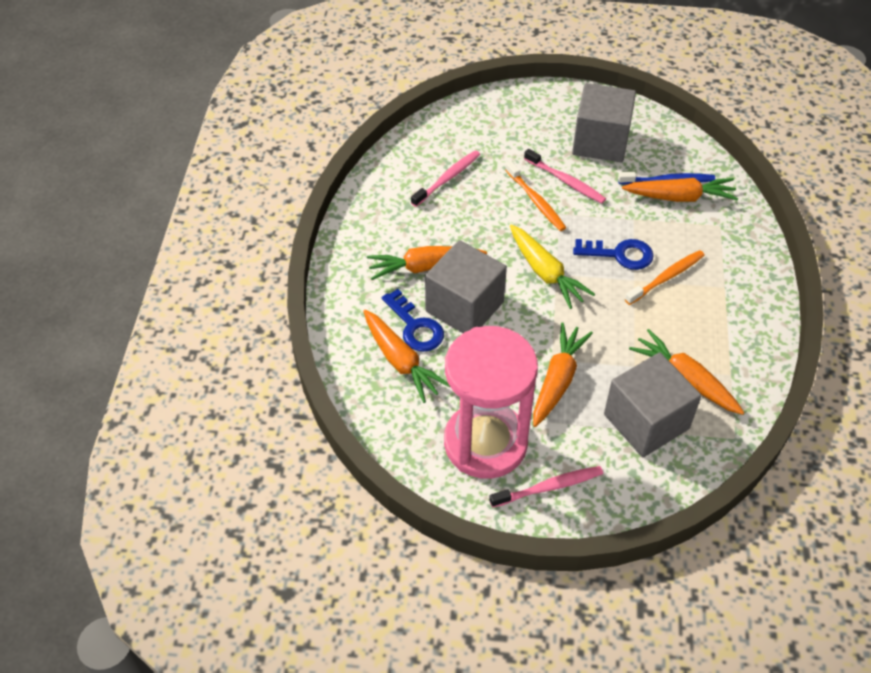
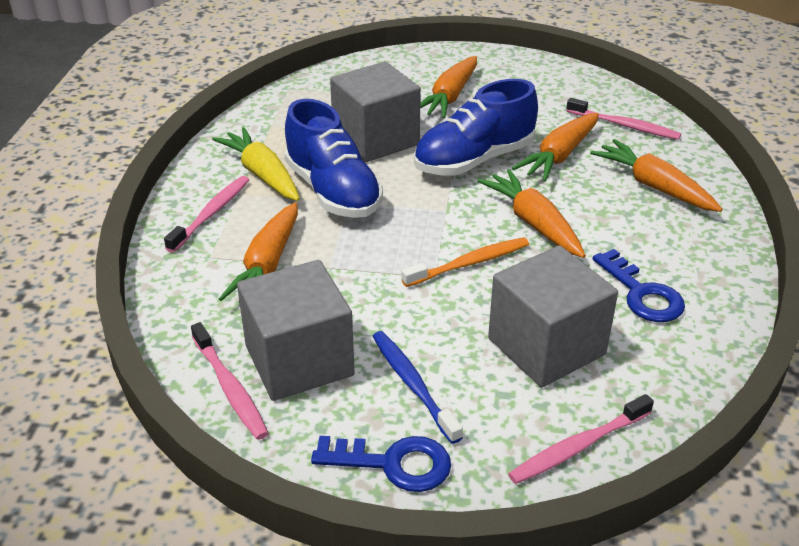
blue shoe: none = 0 -> [284,99,383,218] [414,79,538,175] = 2
orange toothbrush: [505,161,566,231] [625,250,705,305] = 2 -> [402,237,529,287] = 1
pink hourglass: [444,326,538,479] = 1 -> none = 0
pink toothbrush: [411,150,480,207] [489,466,603,508] [524,149,606,203] = 3 -> [164,176,249,252] [191,322,269,440] [508,394,654,484] [566,98,681,140] = 4

